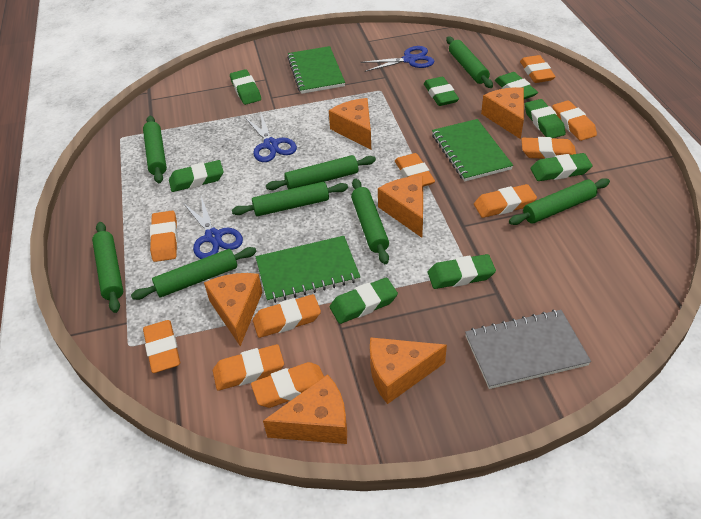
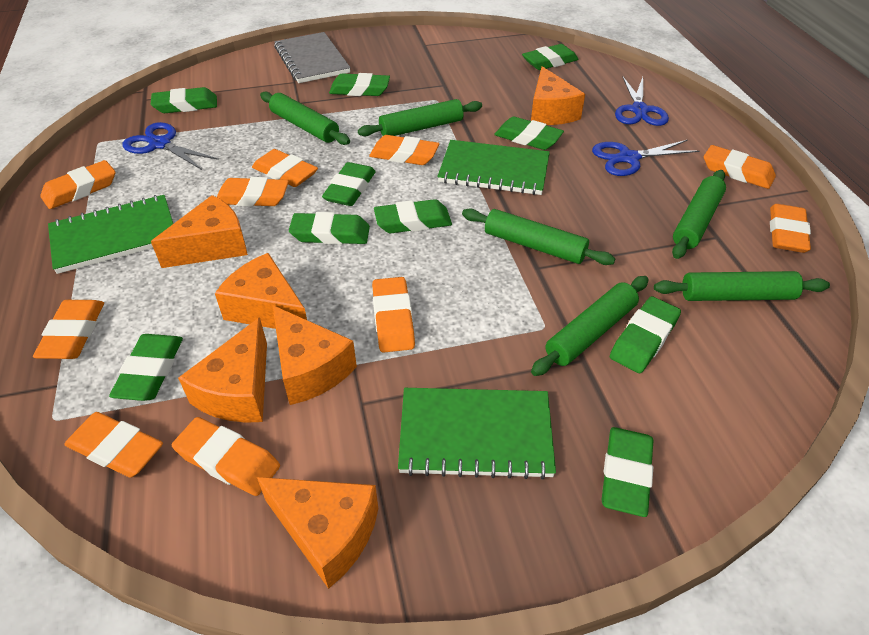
green eraser: [169,160,224,192] [230,69,261,105] [330,277,398,324] [424,77,459,106] [428,254,496,289] [495,72,538,99] [525,99,566,138] [531,153,592,181] = 8 -> [109,334,183,401] [151,87,217,113] [289,212,370,245] [322,162,376,206] [329,73,390,96] [374,199,452,233] [494,117,564,150] [522,44,579,70] [602,427,654,517] [610,296,681,373] = 10
green rolling pin: [92,222,123,313] [131,247,257,300] [143,116,167,183] [232,182,348,216] [266,155,376,190] [351,178,389,264] [446,37,493,88] [509,178,610,225] = 8 -> [260,92,350,145] [358,99,482,136] [462,208,615,265] [531,276,649,376] [654,271,830,301] [672,170,726,259] = 6

